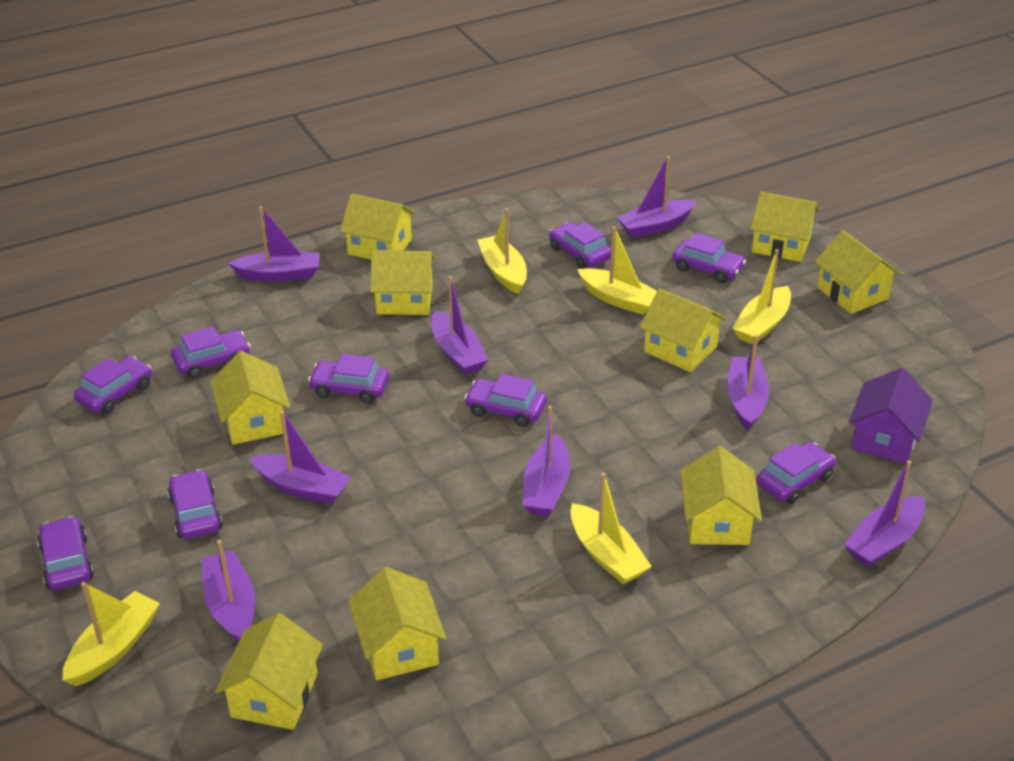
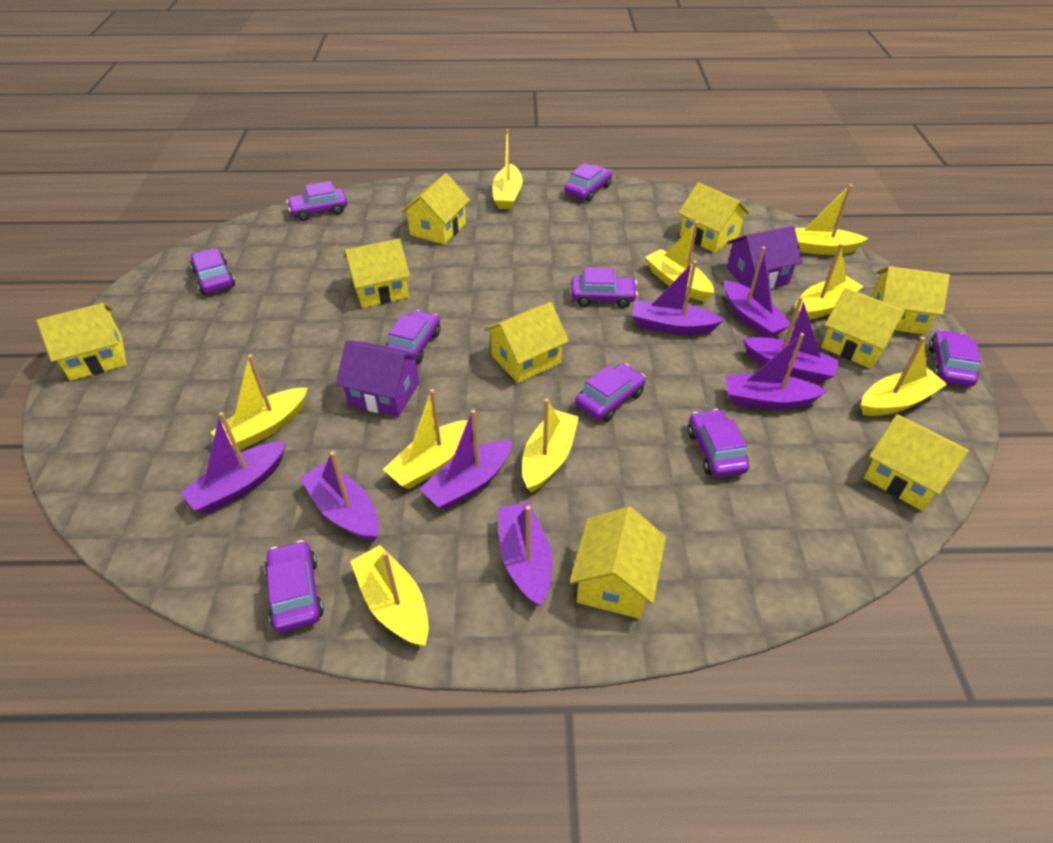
purple house: [849,368,933,464] = 1 -> [336,340,422,417] [727,226,803,289] = 2
yellow boat: [62,582,160,686] [477,208,527,294] [570,473,652,584] [577,226,657,315] [732,249,791,344] = 5 -> [210,354,308,451] [350,545,429,647] [383,389,468,489] [492,129,523,209] [522,398,579,493] [645,221,714,301] [795,184,868,255] [795,243,863,320] [861,337,947,416] = 9

